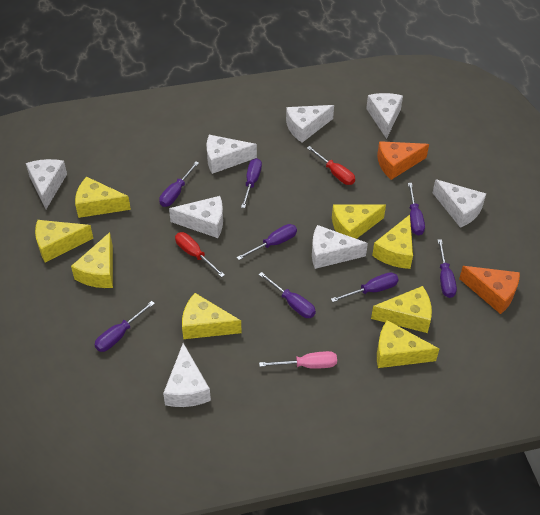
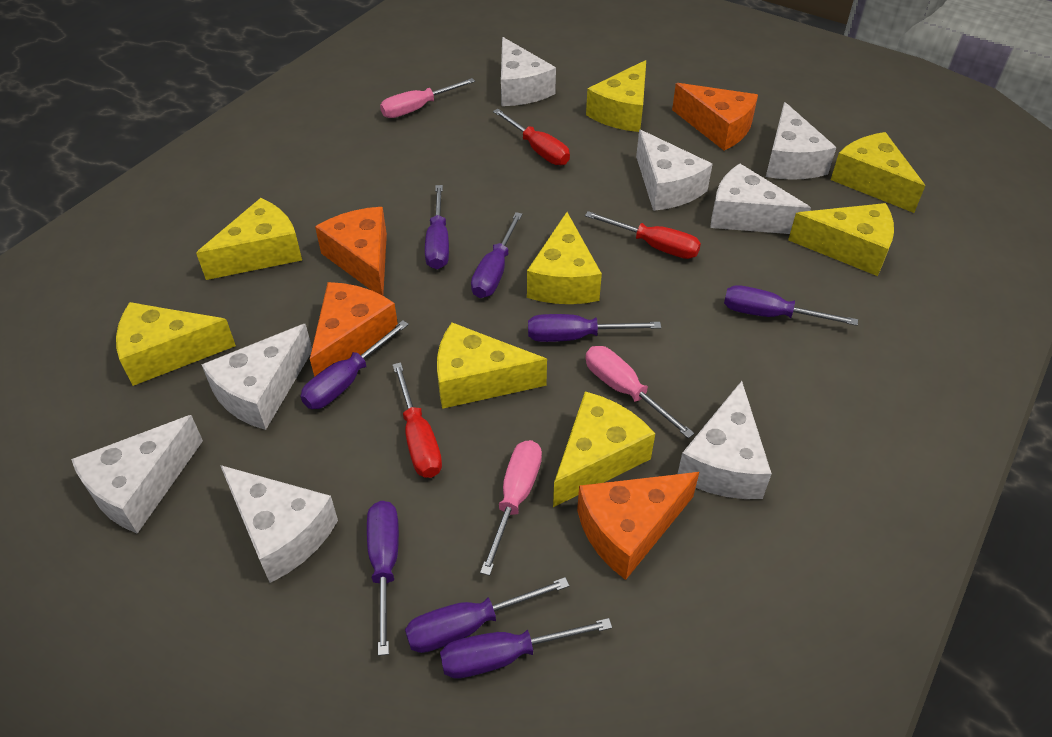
orange cheese: [377,141,429,180] [459,266,520,314] = 2 -> [310,282,398,377] [315,207,387,295] [577,472,699,580] [672,83,758,150] = 4
pink screwdriver: [259,351,337,369] = 1 -> [380,78,475,118] [480,440,542,576] [585,346,695,438] = 3
red screwdriver: [175,232,225,277] [307,146,355,185] = 2 -> [393,362,442,478] [493,109,570,165] [585,211,701,259] = 3

